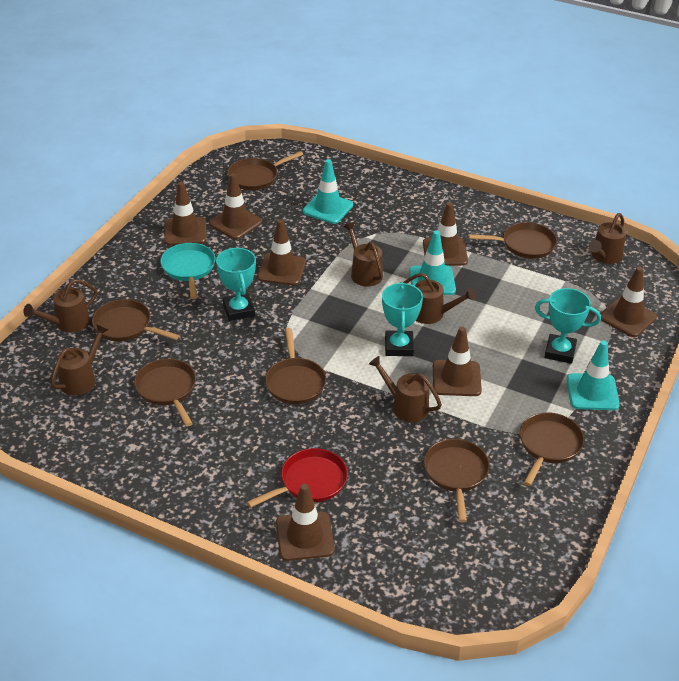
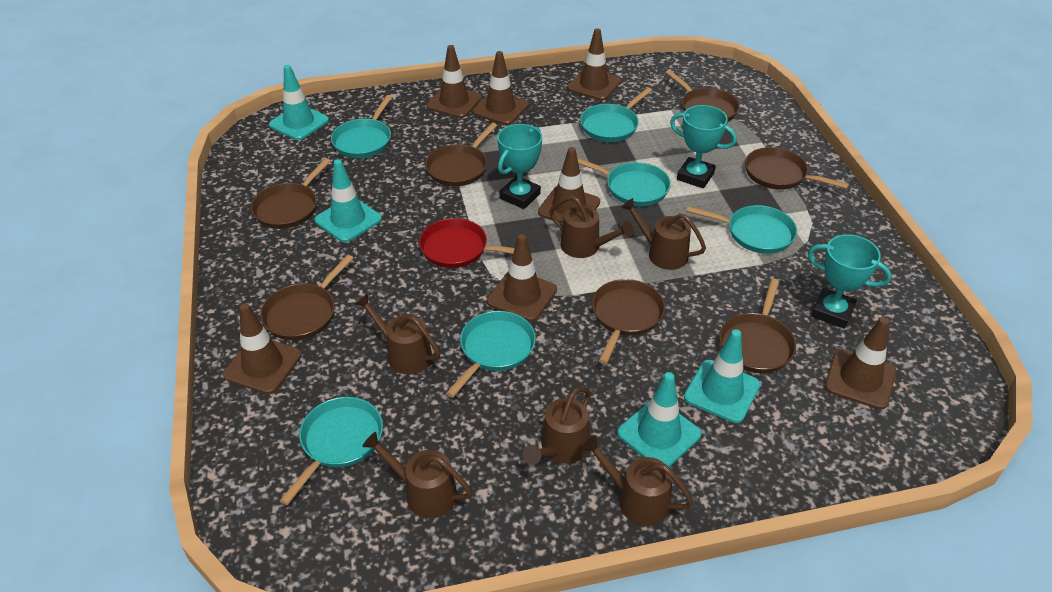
turquoise pan: [160,243,215,299] = 1 -> [280,397,383,505] [331,95,392,158] [446,311,536,398] [577,158,671,206] [580,88,652,142] [686,205,797,254] = 6
turquoise traffic cone: [303,159,353,224] [409,230,456,295] [567,340,620,410] = 3 -> [269,65,329,140] [315,159,382,242] [617,372,701,467] [684,329,760,423] = 4

